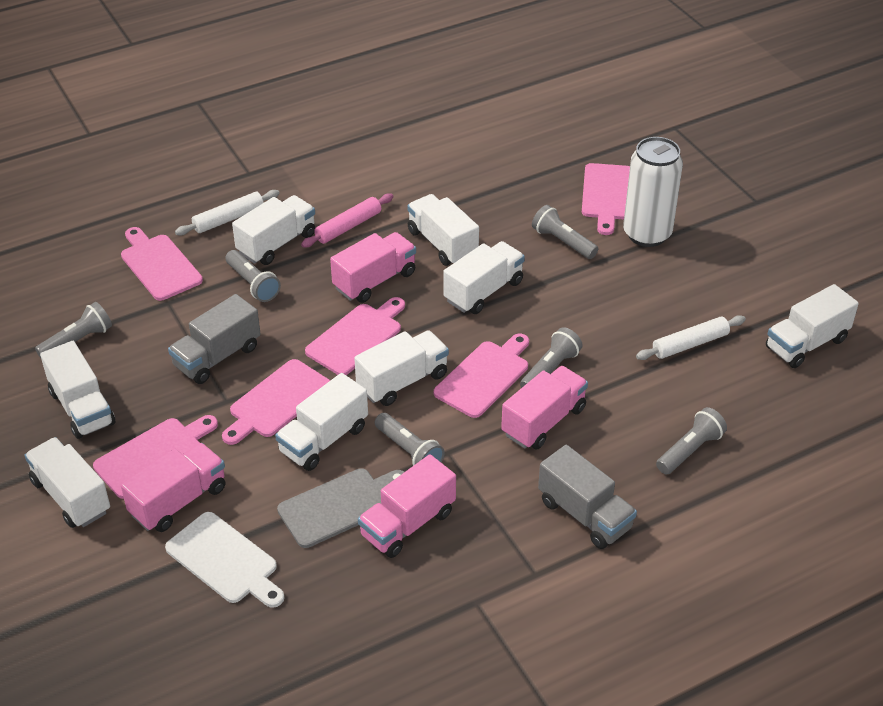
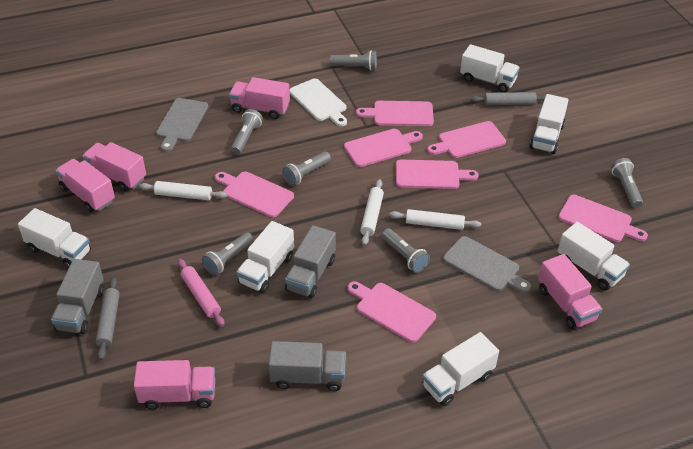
grey cutting board: [277,468,404,548] = 1 -> [156,98,208,152] [443,236,531,293] = 2
grey rolling pin: none = 0 -> [95,277,120,360] [470,92,546,105] = 2
grey truck: [168,294,261,384] [538,445,637,549] = 2 -> [51,259,104,334] [269,341,346,391] [285,225,336,298] = 3
pink cutting board: [93,415,218,499] [121,227,203,301] [222,359,330,445] [305,297,405,375] [434,333,529,418] [582,163,630,235] = 6 -> [215,171,294,218] [344,129,423,167] [348,281,436,343] [356,101,434,126] [396,160,479,189] [427,121,506,158] [558,195,648,242] = 7
pink truck: [121,443,226,532] [330,232,416,303] [358,454,456,558] [501,366,588,450] = 4 -> [55,159,115,212] [82,142,146,192] [134,360,215,410] [229,77,290,119] [538,254,602,330] = 5
white can: [623,137,683,247] = 1 -> none = 0
white rolling pin: [175,190,280,236] [636,315,746,360] = 2 -> [139,181,227,200] [360,179,384,245] [389,209,481,230] = 3
white truck: [24,437,110,528] [40,341,115,439] [232,195,315,265] [275,373,368,471] [354,330,449,406] [407,194,479,266] [443,241,525,314] [766,284,859,368] = 8 -> [18,208,91,268] [237,221,294,293] [422,332,499,406] [460,44,520,93] [530,94,569,154] [558,222,630,291] = 6

